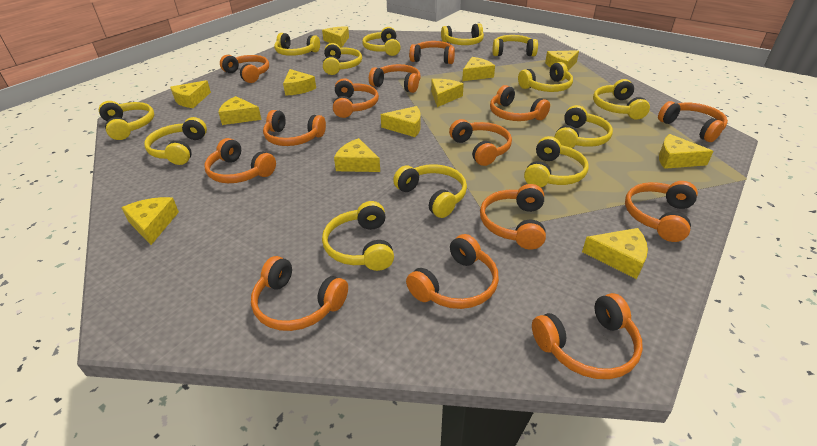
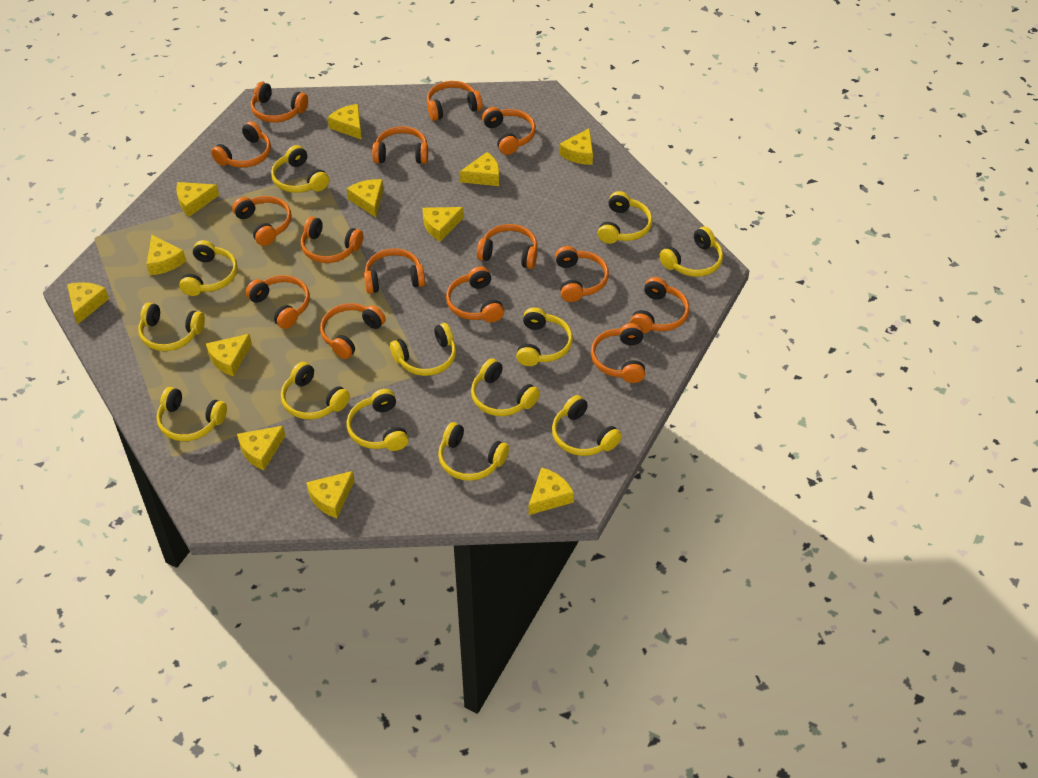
orange headphones: [204,138,276,183] [220,55,269,83] [251,256,348,331] [263,110,326,146] [333,78,379,118] [369,64,421,93] [406,234,499,309] [409,41,455,64] [449,119,512,166] [480,184,546,250] [490,85,550,121] [532,293,643,379] [625,181,698,242] [658,101,728,142] = 14 -> [211,121,271,168] [232,196,292,246] [246,275,310,329] [251,82,308,122] [301,216,363,263] [320,303,386,359] [364,248,425,294] [372,126,428,164] [427,81,483,121] [446,266,504,322] [477,224,538,269] [482,107,536,155] [555,246,609,302] [591,323,645,383] [630,277,690,333] = 15

